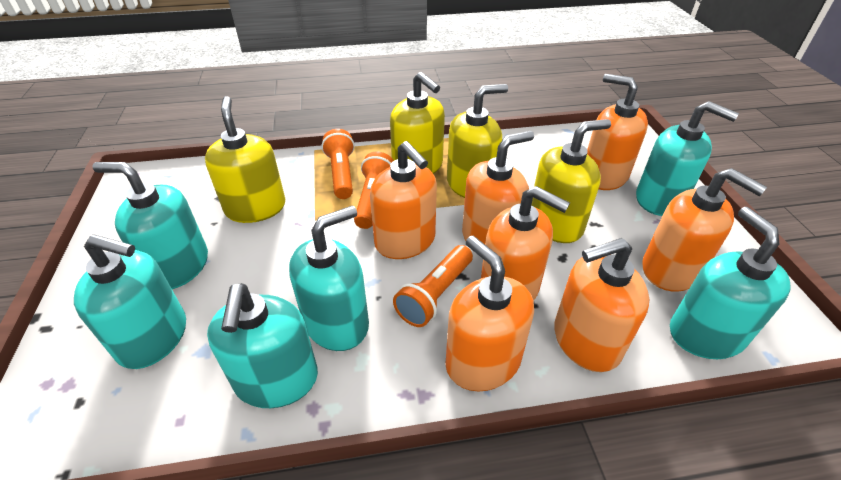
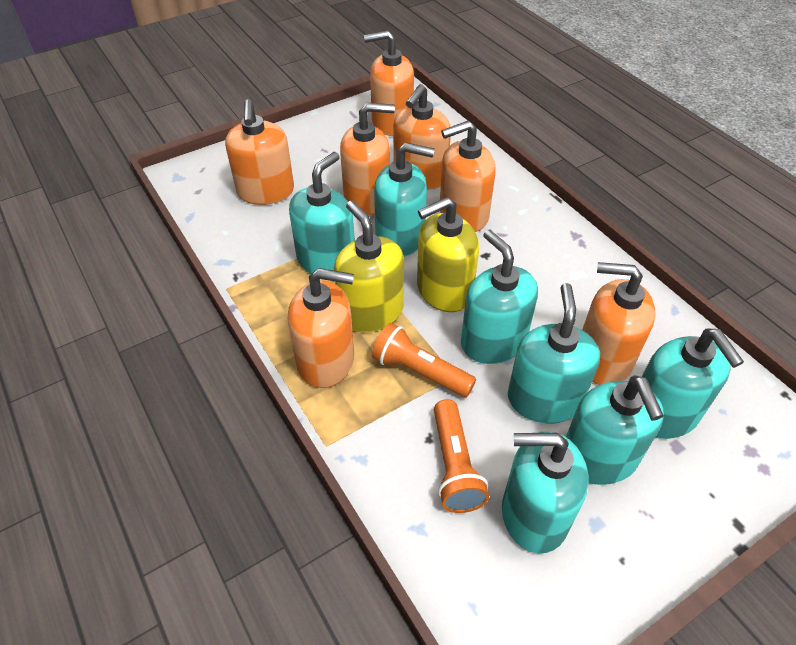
orange flashlight: [322,129,355,199] [354,152,394,229] [393,245,473,327] = 3 -> [372,323,476,397] [434,399,489,513] = 2
turquoise soap dispenser: [74,234,186,369] [93,162,208,289] [207,283,318,408] [289,206,369,351] [636,101,739,216] [670,207,791,359] = 6 -> [289,152,355,274] [374,142,435,257] [461,230,538,364] [502,431,588,553] [508,283,600,424] [566,376,664,485] [642,329,744,439] = 7
yellow soap dispenser: [205,96,285,223] [390,72,445,174] [447,84,508,198] [531,119,611,243] = 4 -> [334,201,404,332] [417,197,479,312] = 2

